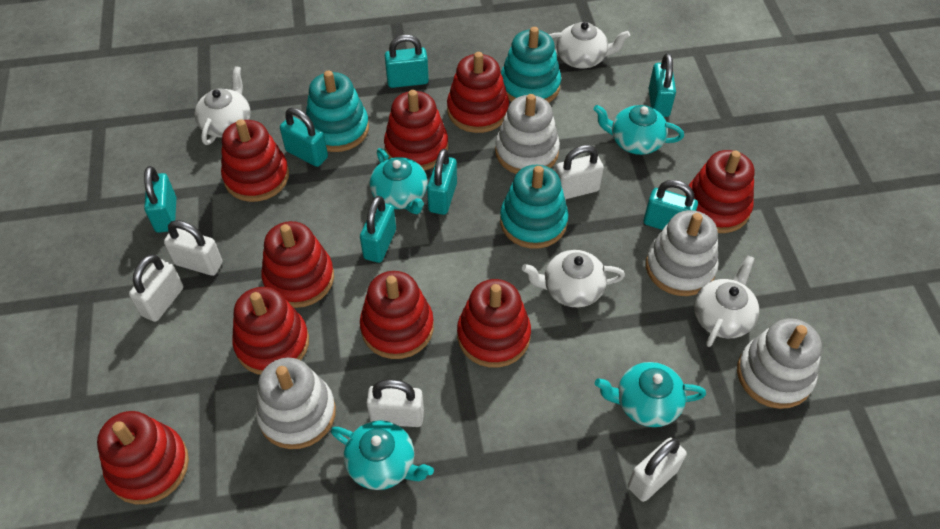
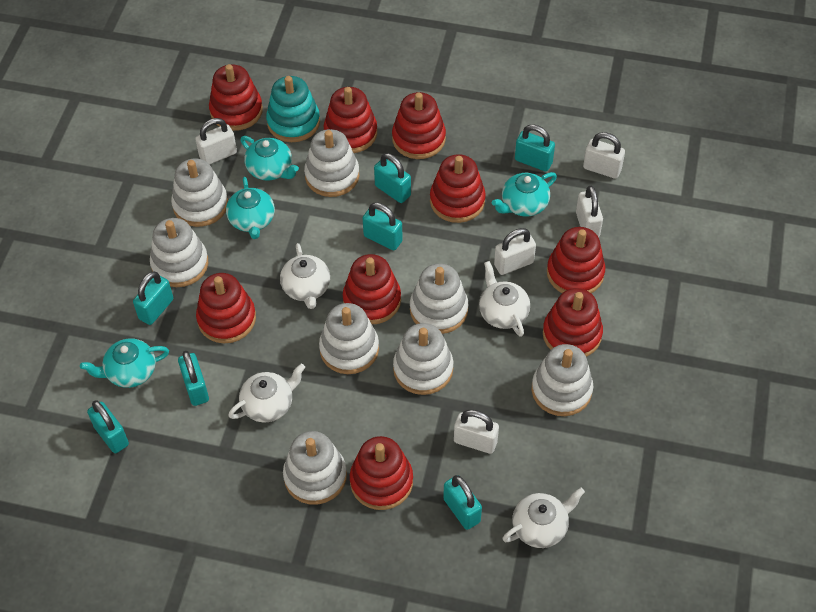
turquoise stacking toy: [306,71,369,152] [500,165,568,249] [501,27,561,103] = 3 -> [266,76,320,142] = 1
white stacking toy: [256,358,336,449] [495,94,560,174] [646,210,719,296] [737,318,822,409] = 4 -> [150,218,208,287] [171,159,228,227] [283,431,347,505] [304,129,359,197] [319,303,379,374] [393,323,453,395] [410,264,468,334] [532,344,593,416] = 8

